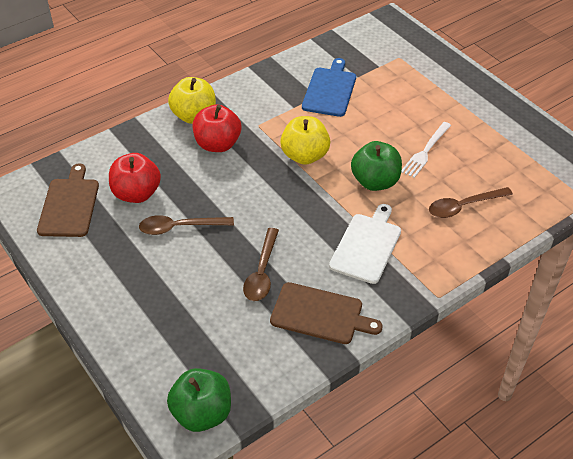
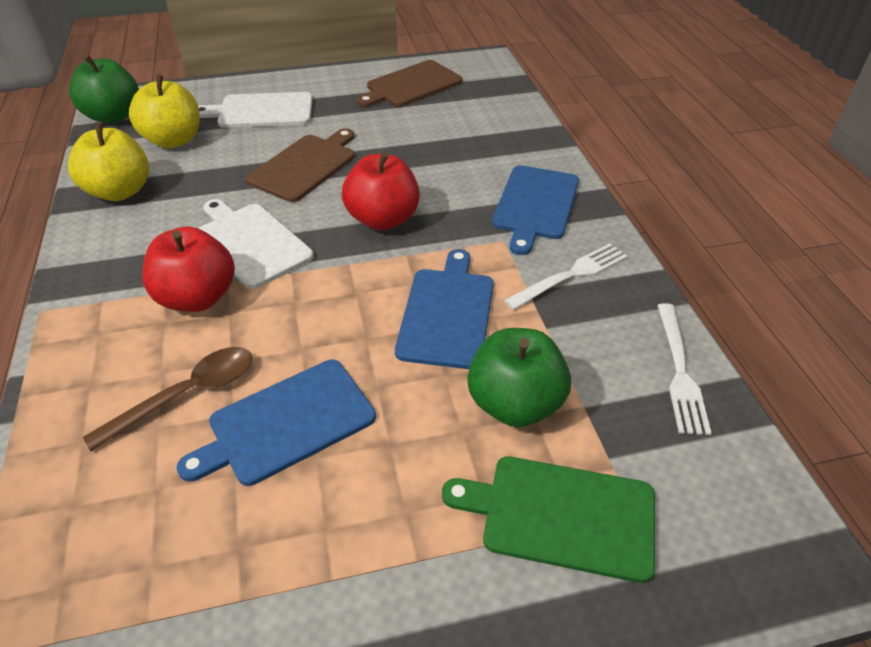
blue cutting board: [302,58,356,117] = 1 -> [177,360,376,486] [395,249,494,369] [492,165,579,255] = 3
brown spoon: [139,215,234,235] [243,228,279,301] [429,187,513,218] = 3 -> [83,347,252,451] = 1
green cutting board: none = 0 -> [442,456,655,583] = 1
white cutting board: [329,204,401,284] = 1 -> [198,92,313,128] [198,199,314,289] = 2
white fork: [401,122,451,178] = 1 -> [504,243,628,310] [657,303,712,435] = 2

